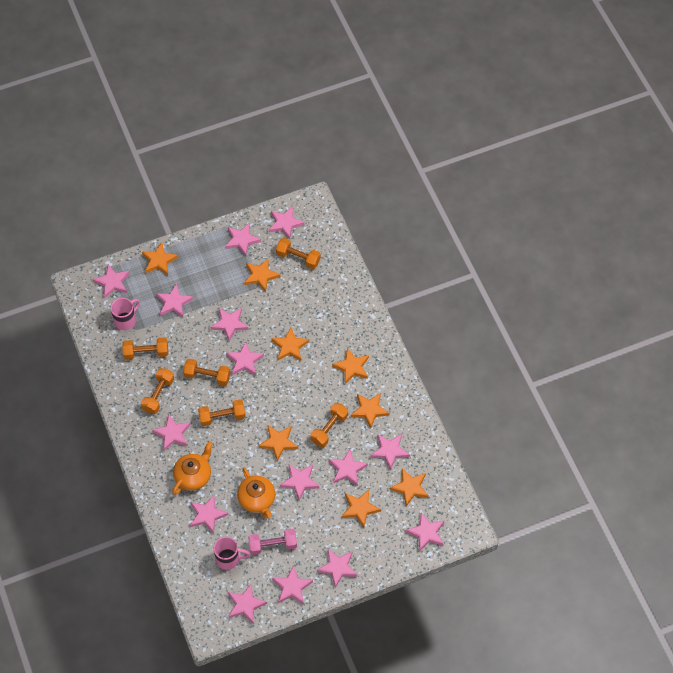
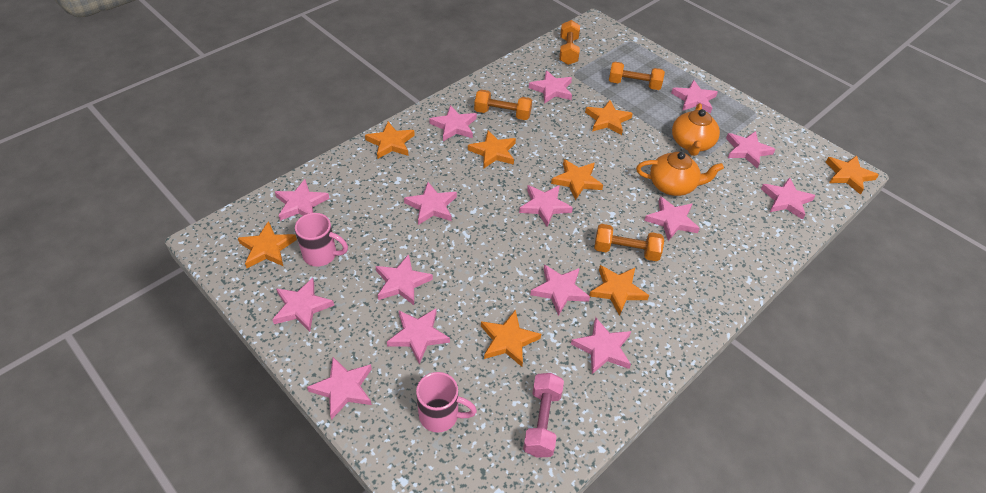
orange dumbbell: [122,337,168,360] [141,368,174,414] [183,359,231,386] [198,399,246,426] [276,238,321,269] [310,403,348,447] = 6 -> [474,90,532,120] [559,20,580,65] [594,224,664,261] [609,62,665,90] = 4

